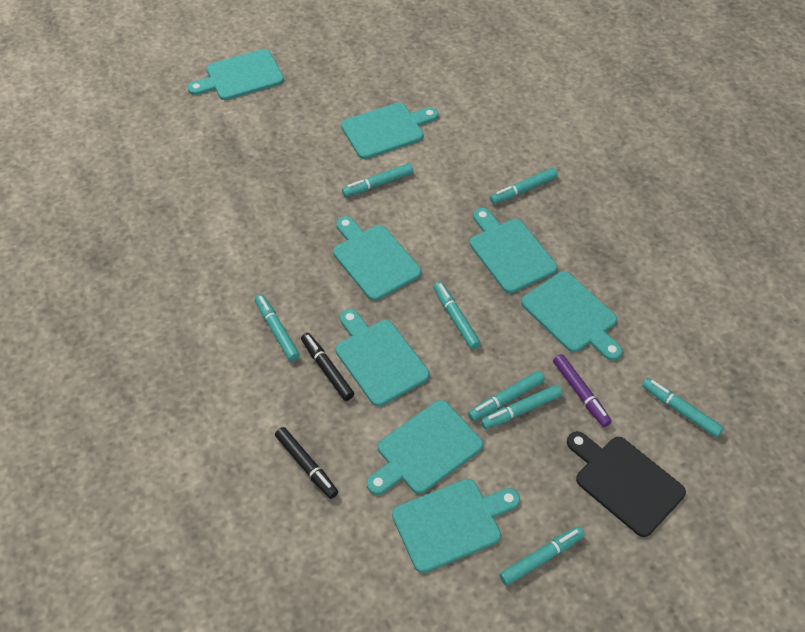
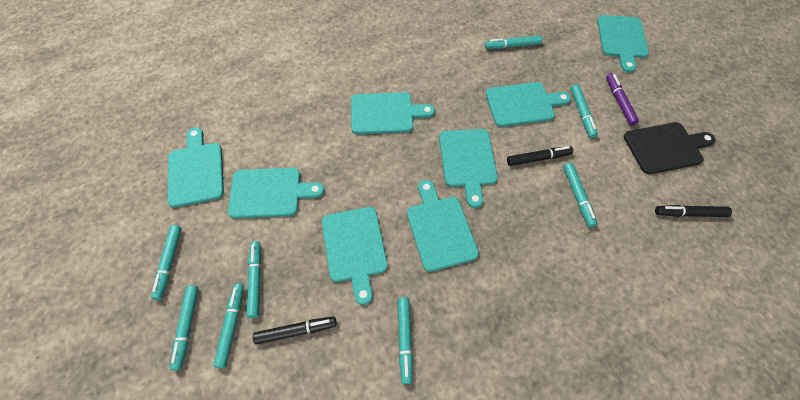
black marker: [275,427,338,499] [301,333,354,401] = 2 -> [253,316,337,345] [507,146,573,166] [655,205,732,217] = 3

